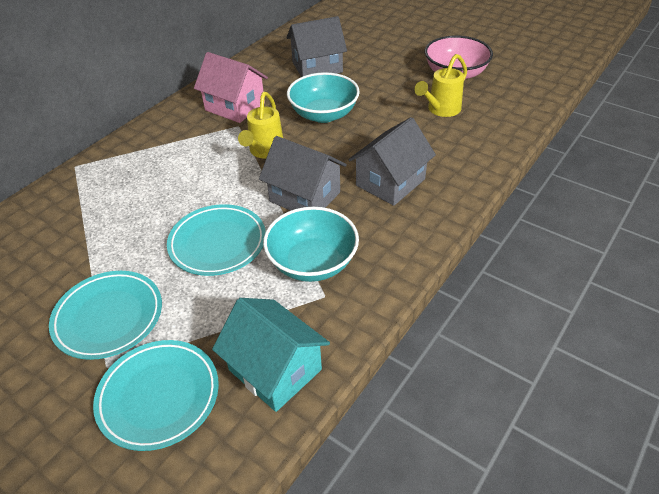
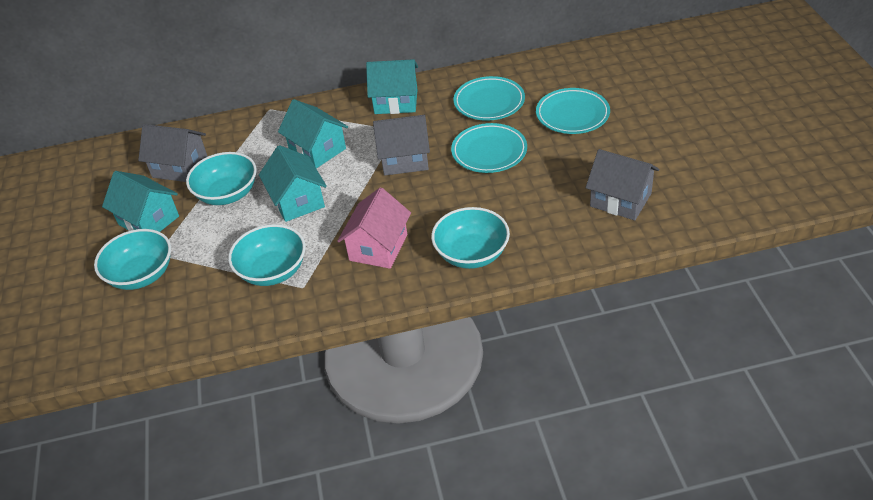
pink bowl: [425,35,493,79] = 1 -> none = 0
turquoise bowl: [263,207,359,282] [287,72,360,123] = 2 -> [94,229,171,290] [186,152,257,205] [228,224,306,286] [431,207,510,269] = 4
turquoise house: [212,298,330,412] = 1 -> [102,171,179,232] [259,145,327,222] [278,99,348,168] [366,59,418,114] = 4
yellow watering can: [238,92,283,159] [414,54,467,117] = 2 -> none = 0

